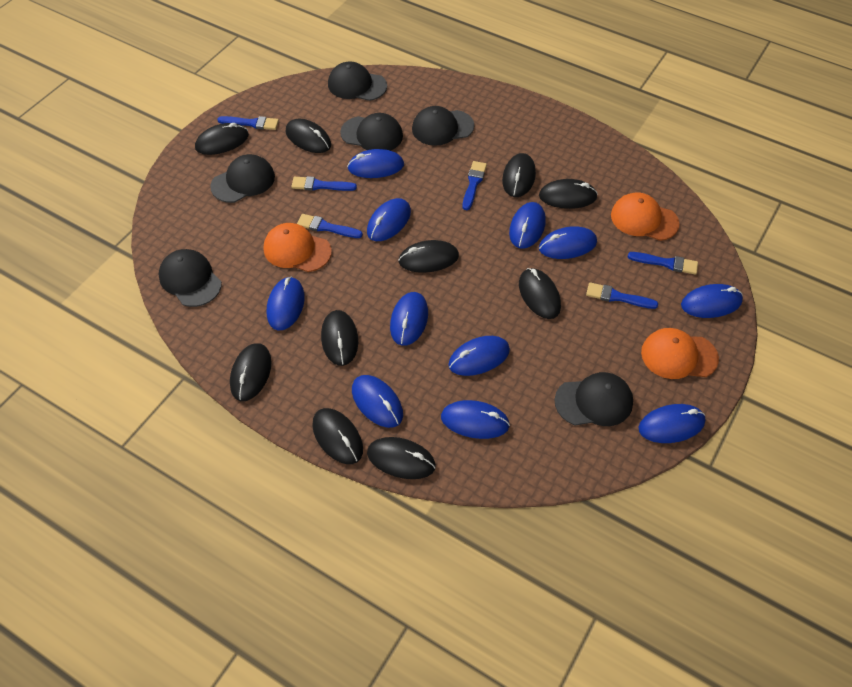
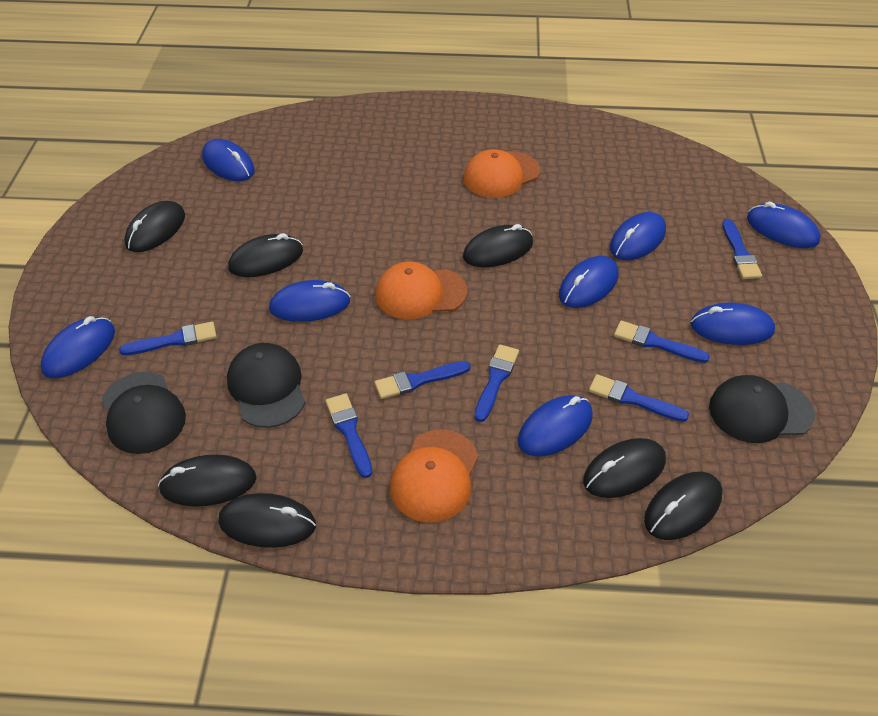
black cap: [159,249,222,307] [210,154,275,203] [328,61,387,101] [340,113,403,151] [412,106,474,146] [555,372,633,426] = 6 -> [102,372,186,454] [227,343,305,428] [709,375,815,443] = 3
black mouse: [195,123,249,155] [230,343,272,401] [286,119,331,153] [312,408,363,464] [321,310,358,366] [367,437,436,479] [398,240,459,273] [502,153,536,197] [519,268,561,319] [539,179,598,209] = 10 -> [124,201,185,252] [158,454,256,506] [219,493,316,548] [228,233,303,277] [463,224,533,267] [583,438,666,498] [644,472,722,540] = 7
blue brush: [217,116,279,130] [291,176,357,191] [297,214,363,238] [463,161,487,210] [586,282,658,309] [628,252,698,275] = 6 -> [119,321,217,355] [326,394,373,478] [374,361,471,399] [474,344,519,422] [589,374,689,422] [614,321,710,363] [722,219,762,279] = 7
blue mouse: [267,276,305,331] [347,149,404,178] [352,375,403,428] [367,198,411,241] [390,292,428,346] [441,400,510,439] [448,336,510,376] [509,202,546,249] [539,226,597,259] [638,404,706,443] [681,284,743,318] = 11 -> [41,316,115,378] [202,139,255,181] [269,280,350,322] [518,395,593,457] [559,256,618,308] [610,212,666,260] [690,303,775,345] [747,202,821,248] = 8

